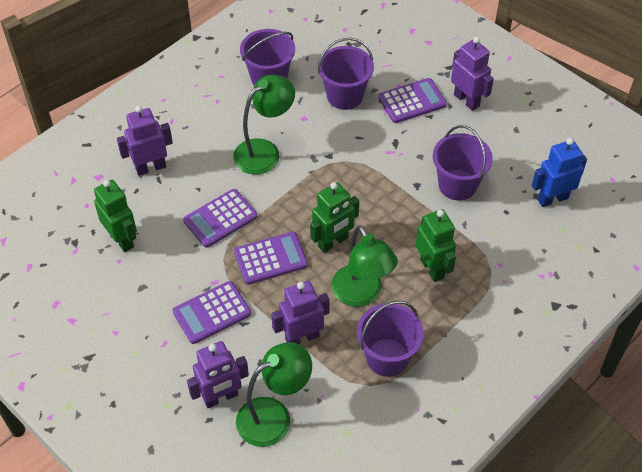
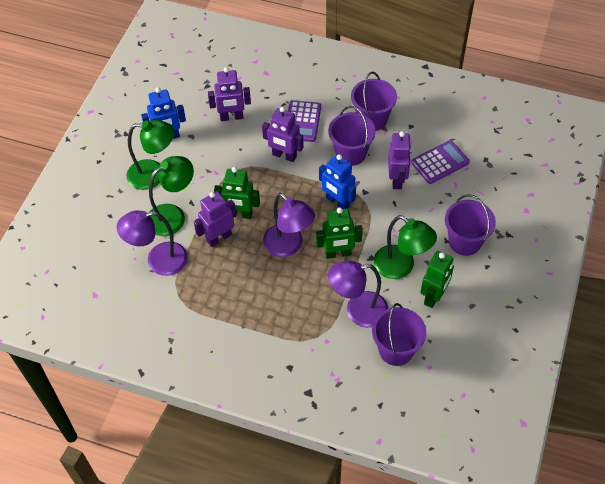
blue robot: [532,138,587,207] = 1 -> [141,87,186,139] [319,154,356,209] = 2
purple calculator: [172,281,251,344] [183,189,258,248] [234,232,308,285] [378,78,447,123] = 4 -> [288,100,321,142] [411,140,470,184] = 2
purple lamp: none = 0 -> [116,210,188,276] [263,193,315,257] [328,261,388,328] = 3

